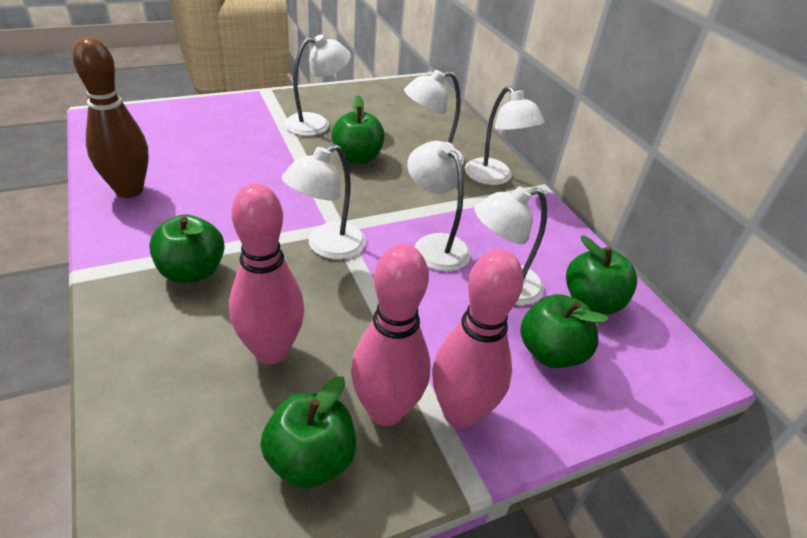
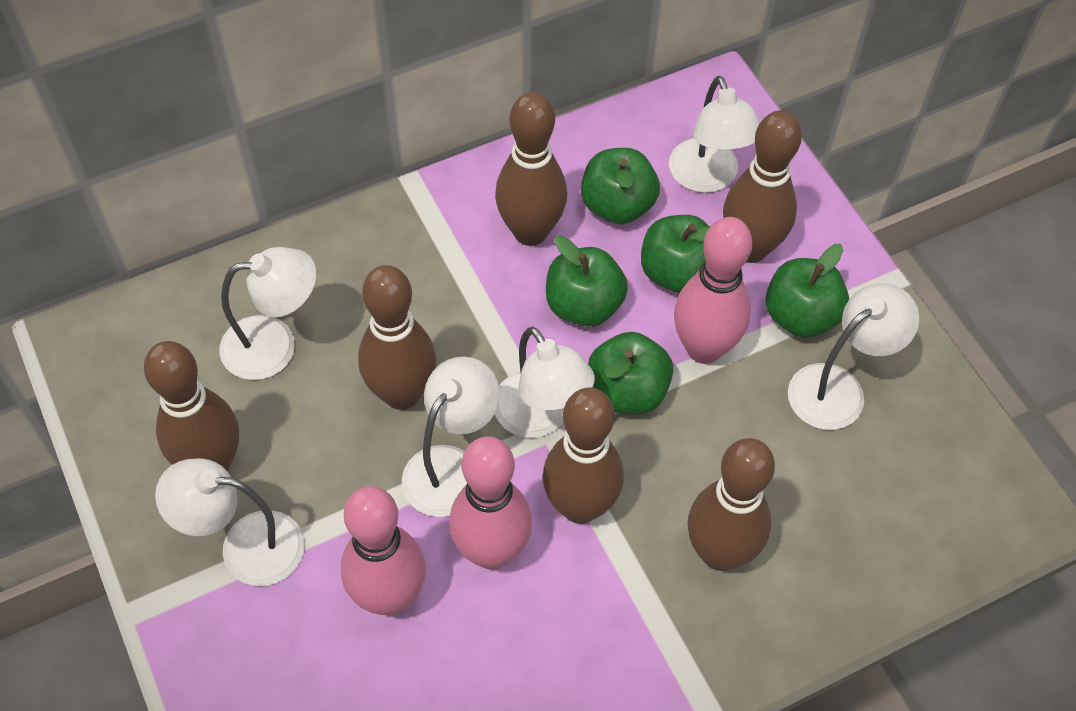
brown bowling pin: [73,37,149,198] = 1 -> [144,341,239,471] [358,265,436,410] [495,92,567,246] [542,387,624,524] [687,438,775,571] [723,110,802,263] = 6

